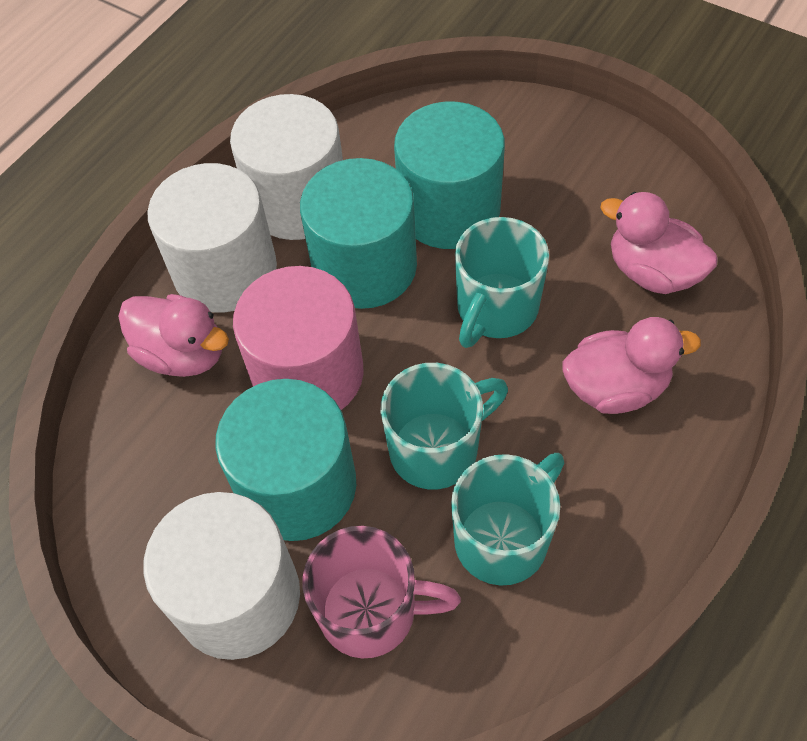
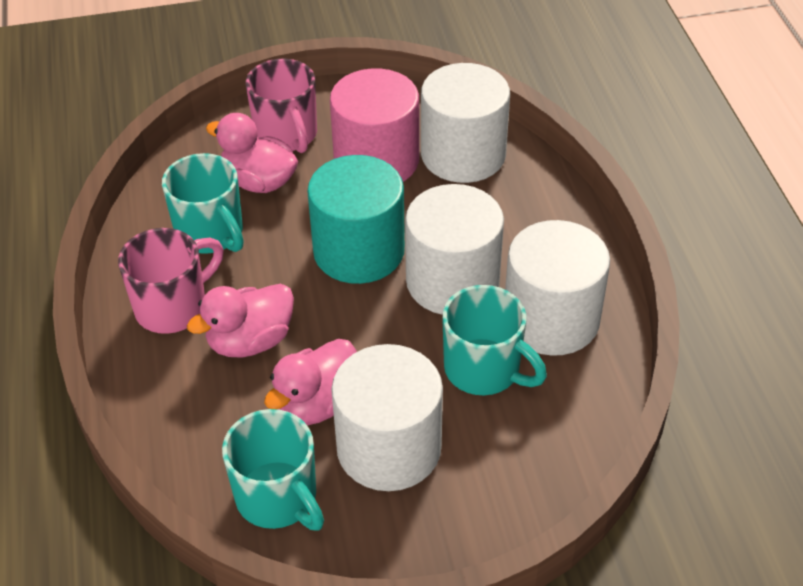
pink mug: [303,526,461,658] = 1 -> [118,228,224,334] [246,59,317,153] = 2
turquoise cylinder: [215,379,356,541] [300,158,417,309] [394,102,505,249] = 3 -> [307,155,405,284] = 1
white cylinder: [143,492,300,660] [147,163,277,313] [230,94,343,240] = 3 -> [331,344,443,491] [405,184,504,315] [421,63,510,183] [505,220,610,356] = 4

